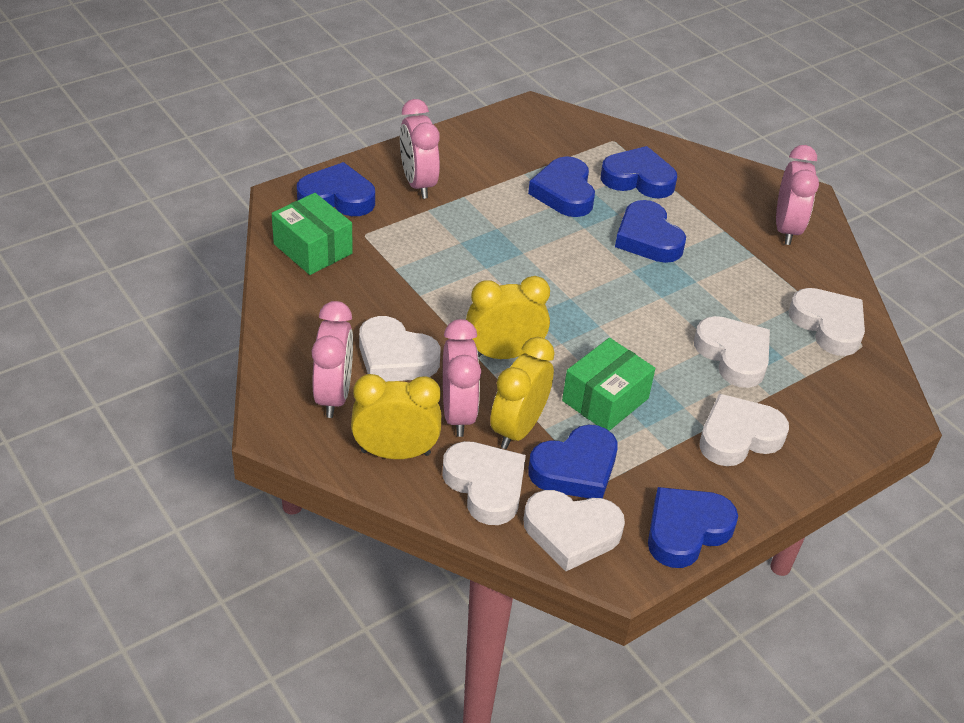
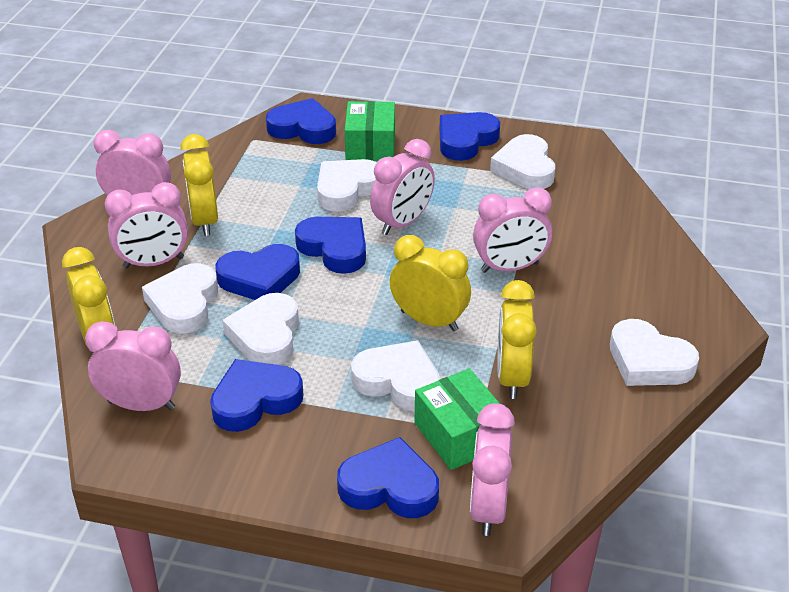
pink clock: [312,301,353,418] [400,99,440,199] [443,319,481,437] [776,145,819,245] = 4 -> [85,321,181,411] [94,130,171,196] [105,182,188,268] [370,139,435,235] [470,403,515,536] [473,187,552,273] = 6
yellow clock: [351,374,441,459] [466,276,550,359] [490,337,555,449] = 3 -> [62,247,115,344] [181,134,218,236] [390,235,471,331] [497,280,537,399] = 4

